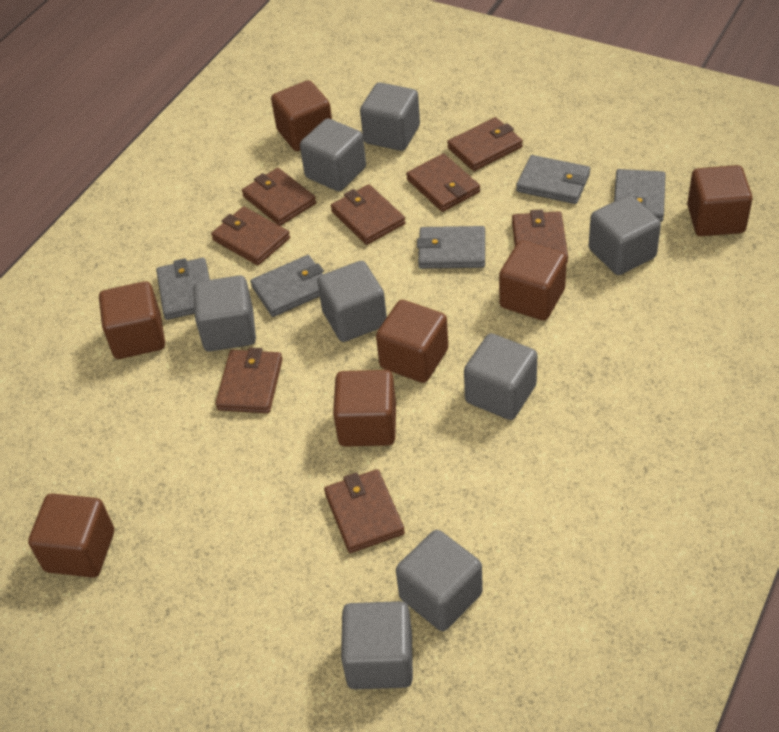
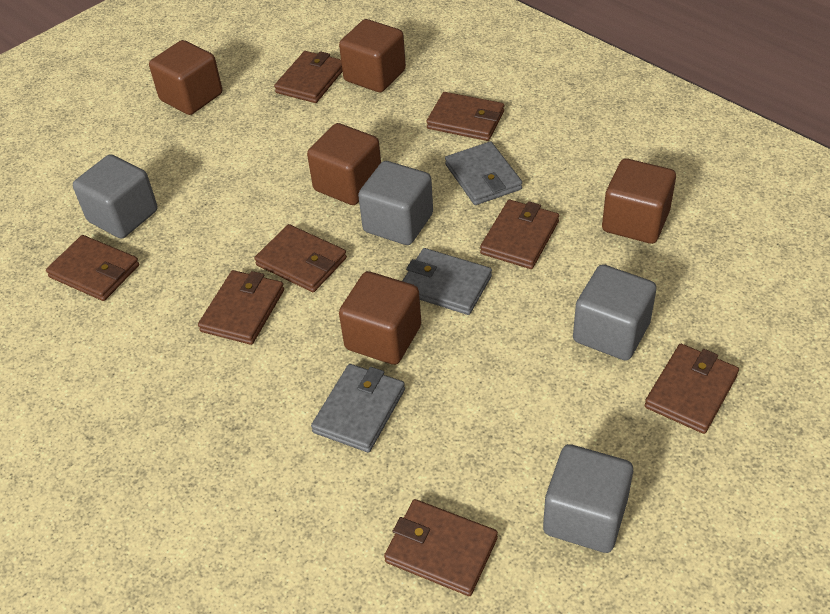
brown cube: [28,493,114,578] [99,281,165,359] [271,80,332,151] [333,370,396,447] [376,300,448,383] [499,241,567,321] [687,165,753,236] = 7 -> [149,40,222,115] [307,123,381,205] [339,19,406,92] [339,271,421,365] [602,159,676,244] = 5
grey cube: [193,275,256,352] [300,118,366,191] [317,261,387,342] [341,601,413,689] [360,83,420,151] [396,530,483,631] [464,333,537,420] [589,195,661,275] = 8 -> [73,154,158,239] [358,161,433,245] [543,444,633,553] [573,264,657,360] = 4
grey wallet: [156,258,210,320] [250,255,324,317] [417,226,485,269] [516,155,590,204] [614,169,666,222] = 5 -> [311,364,405,453] [402,248,492,315] [445,141,522,205] = 3

